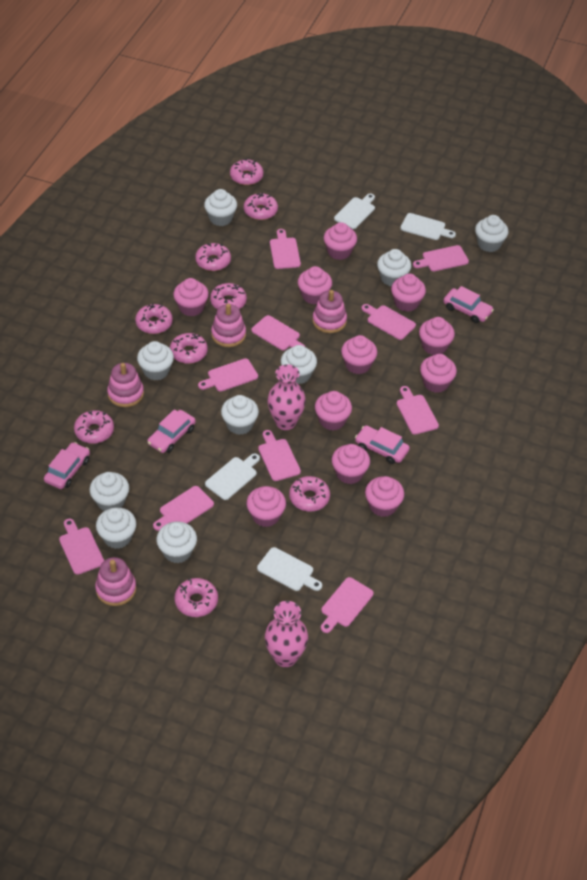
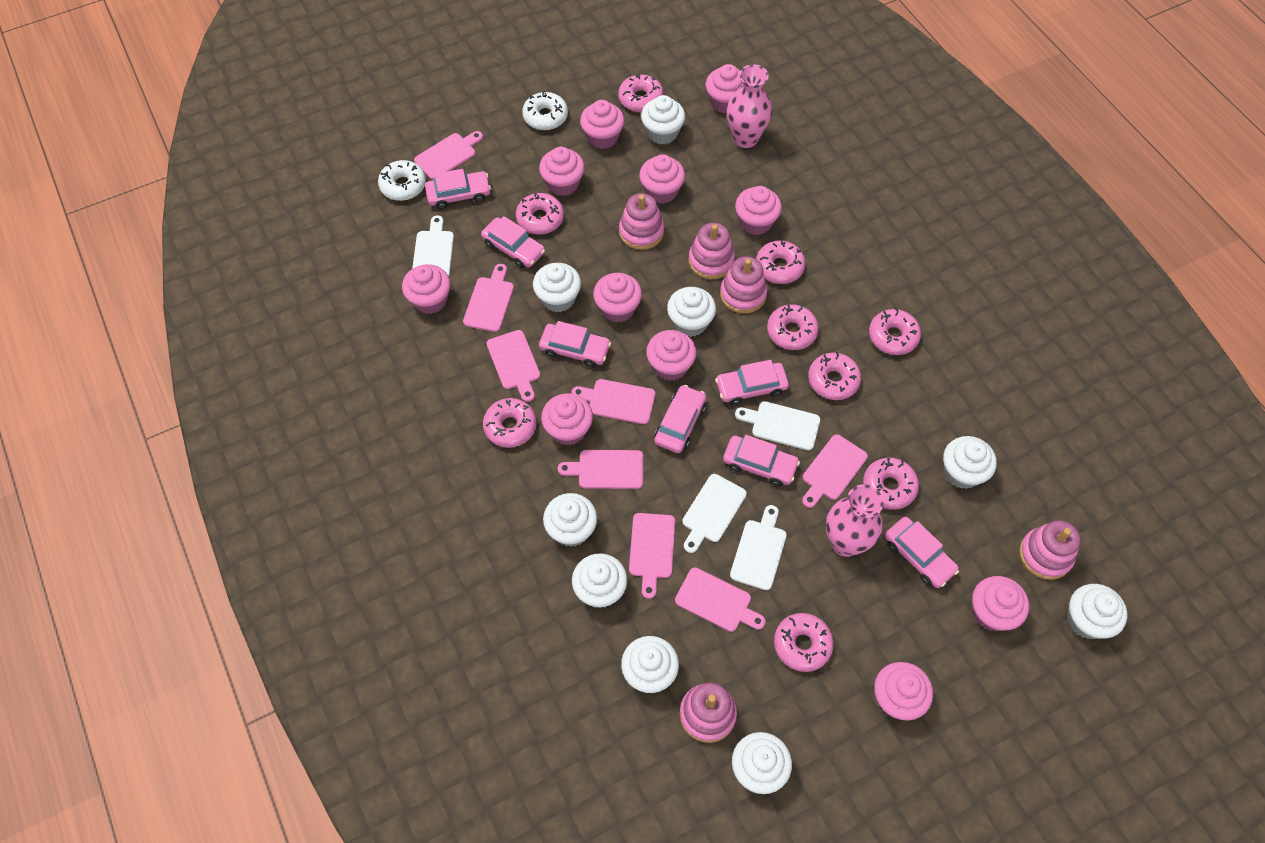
pink car: [44,442,90,489] [147,409,196,453] [355,425,410,464] [443,286,494,323] = 4 -> [425,169,491,209] [481,216,545,268] [539,321,611,368] [654,385,706,453] [715,360,789,405] [723,435,800,487] [885,517,959,588] = 7
pink cutting board: [59,519,104,575] [153,486,214,531] [198,358,258,392] [251,315,305,350] [258,430,301,481] [270,229,301,269] [321,577,374,633] [361,304,416,340] [397,386,439,435] [413,245,469,271] = 10 -> [414,131,483,180] [463,264,514,332] [487,330,540,402] [558,450,643,489] [571,379,655,424] [629,513,675,599] [675,567,766,632] [802,435,868,508] = 8
pink stacking toy: [95,557,136,606] [107,363,144,407] [211,303,246,347] [312,290,347,333] = 4 -> [619,193,664,250] [680,683,737,743] [688,223,735,279] [720,256,768,313] [1019,520,1081,580] = 5
white donut: none = 0 -> [378,160,426,201] [522,91,568,130] = 2

